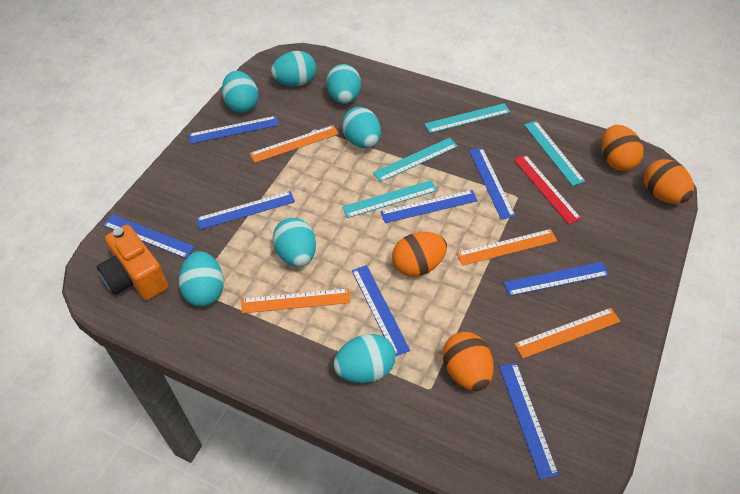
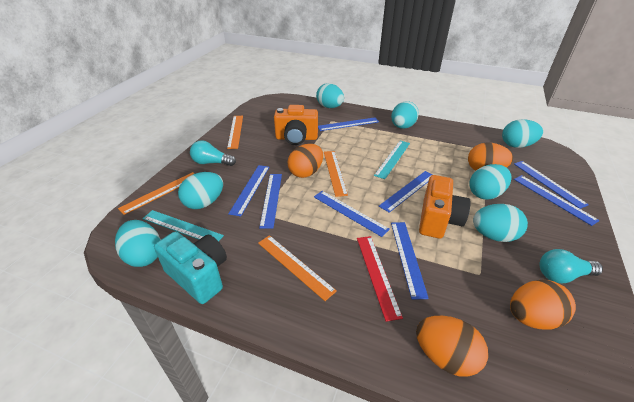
orange camera: [97,225,168,300] = 1 -> [274,105,318,145] [419,175,471,239] = 2
turquoise camera: none = 0 -> [154,231,227,304] = 1
turquoise light bulb: none = 0 -> [190,141,236,166] [540,249,603,283] = 2
turquoise ruler: [342,180,437,218] [373,138,458,182] [424,103,510,133] [524,121,585,186] = 4 -> [143,210,224,242] [374,141,410,179] = 2

